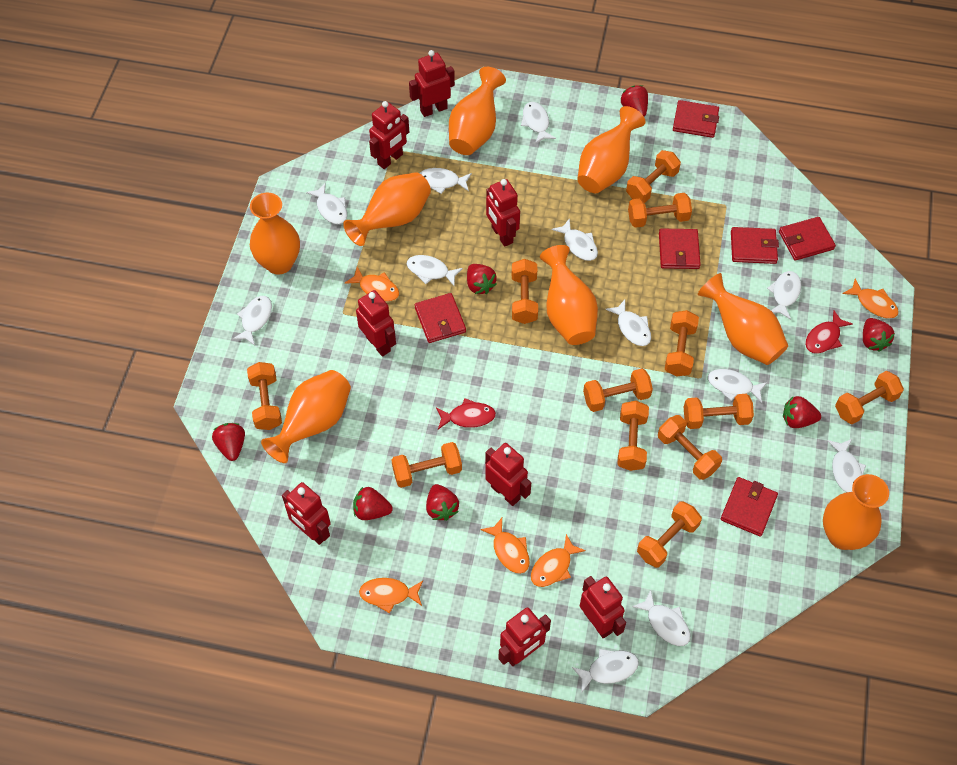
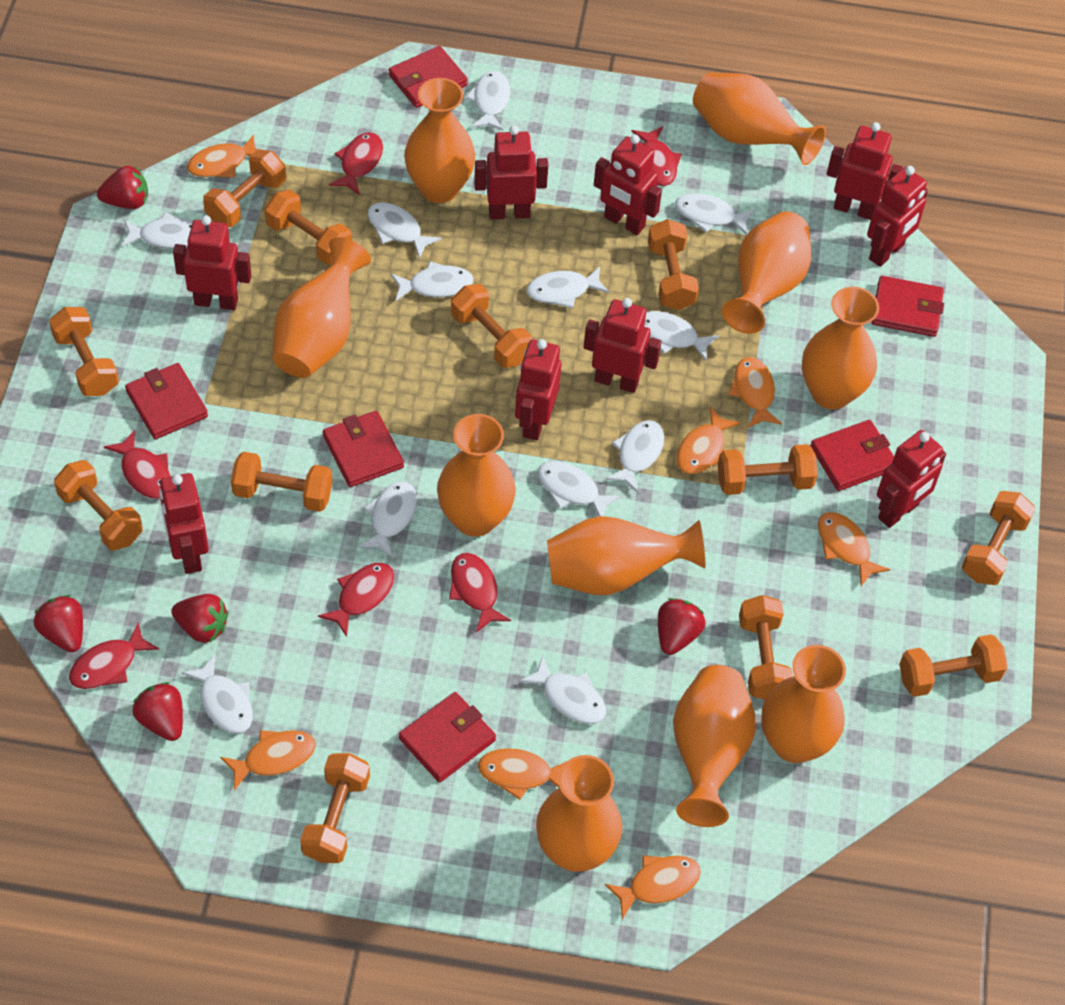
orange fish: [345,267,399,302] [359,578,423,613] [480,518,530,574] [531,534,586,587] [842,279,899,319] = 5 -> [187,134,258,178] [220,730,316,791] [478,748,567,800] [605,855,701,919] [676,407,741,474] [728,357,782,428] [818,512,890,586] = 7
orange vase: [250,193,300,275] [261,370,351,463] [343,172,431,246] [449,67,506,155] [540,245,598,345] [577,106,646,193] [698,273,788,365] [823,474,889,550] = 8 -> [273,237,371,378] [404,78,475,203] [437,414,516,537] [536,755,622,872] [547,516,705,595] [673,665,756,827] [693,72,826,165] [722,211,811,334] [761,645,846,763] [802,287,879,409] = 10
red fish: [436,398,496,429] [805,310,853,354] = 2 -> [69,623,159,689] [104,430,171,499] [318,563,394,637] [329,133,383,195] [449,553,511,633] [632,126,682,186] = 6
red robot: [282,482,331,545] [356,290,396,357] [369,101,409,169] [409,50,455,117] [485,443,531,506] [486,179,520,247] [498,607,551,666] [580,576,626,639] = 8 -> [159,473,209,574] [173,215,252,310] [474,125,548,219] [515,339,561,440] [583,298,661,393] [594,135,662,235] [827,122,903,220] [867,166,928,267] [877,430,946,528] = 9
red strawberry: [212,423,245,461] [353,487,393,520] [426,484,459,521] [467,264,497,294] [620,85,648,116] [783,396,821,428] [863,318,894,352] = 7 -> [34,595,83,652] [97,166,148,209] [133,682,183,741] [171,594,228,643] [658,598,706,655] = 5

